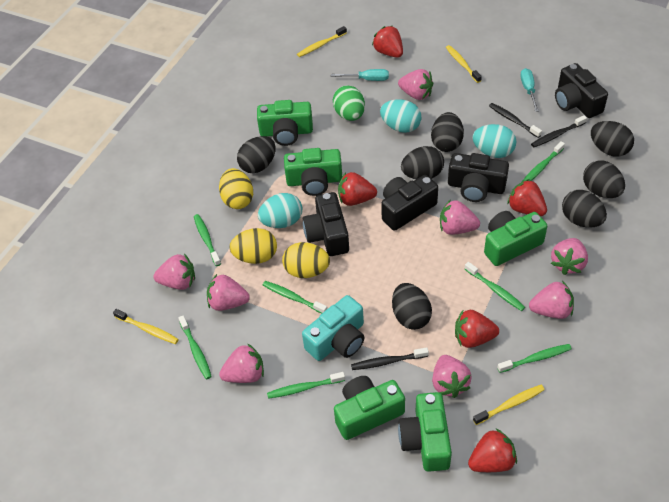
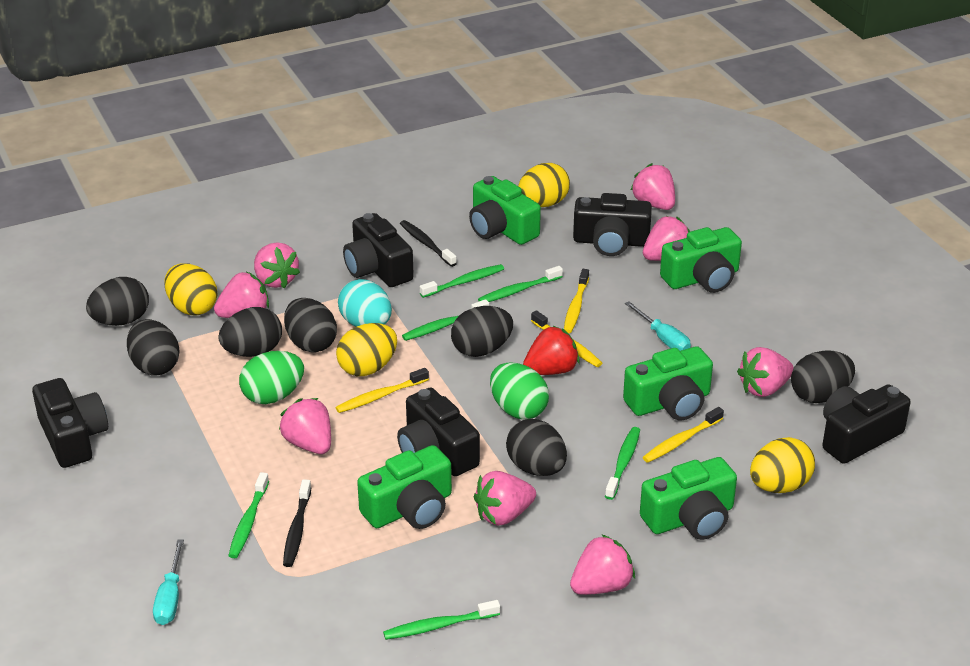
black camera: [303,192,349,256] [381,175,438,231] [448,153,509,202] [555,63,608,118] = 4 -> [32,378,108,468] [343,213,414,287] [397,388,480,476] [573,193,652,256] [822,384,911,464] = 5
black toothbrush: [351,347,429,370] [489,103,542,138] [531,115,587,147] = 3 -> [283,479,311,567] [400,220,457,267] = 2
green egg: [333,85,365,121] = 1 -> [239,351,304,404] [490,362,549,420] = 2
green toothbrush: [178,316,212,379] [194,214,221,266] [263,281,327,314] [267,372,345,399] [465,262,525,311] [497,344,572,373] [522,141,565,182] = 7 -> [228,472,269,558] [383,600,500,640] [402,299,489,341] [420,264,504,298] [478,266,563,302] [605,427,640,500] = 6
red strawberry: [338,172,377,206] [372,26,403,58] [455,310,499,348] [468,428,517,472] [507,179,547,216] = 5 -> [523,326,580,375] = 1
turquoise camera: [302,295,365,361] = 1 -> none = 0
turquoise egg: [258,193,302,228] [380,99,421,133] [472,124,516,158] = 3 -> [338,279,392,327] = 1
yellow egg: [219,168,253,209] [229,228,277,264] [282,242,330,278] = 3 -> [164,263,217,316] [336,323,397,376] [518,163,570,207] [750,437,815,493] = 4

